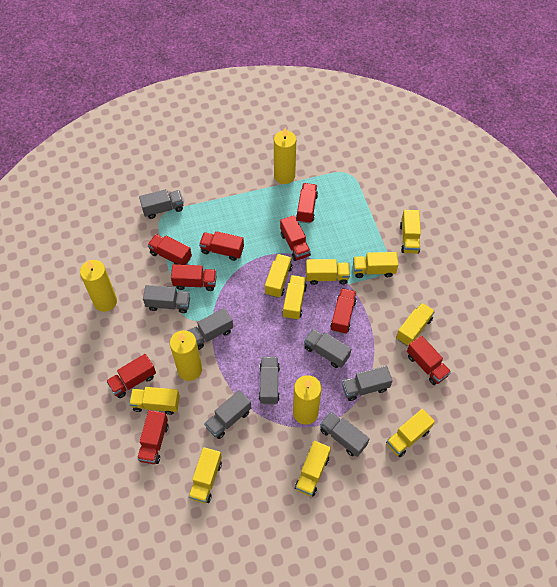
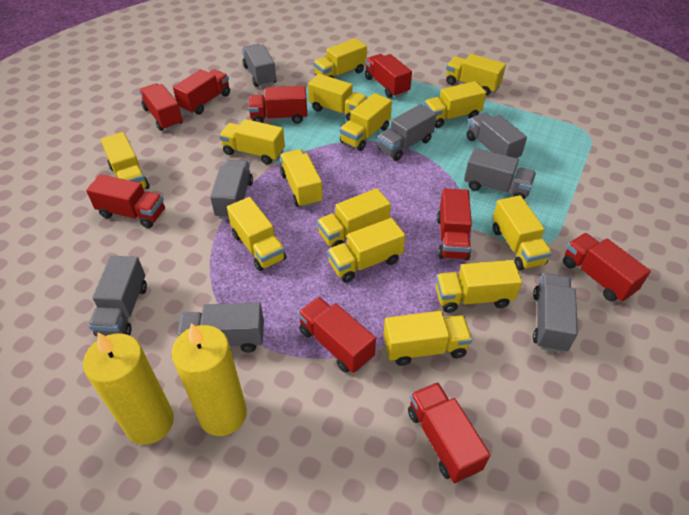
yellow candle: [80,260,117,312] [170,330,202,381] [274,127,296,184] [293,375,322,425] = 4 -> [83,332,174,445] [172,323,247,436] = 2
yellow truck: [129,387,180,415] [189,447,222,503] [265,254,293,298] [282,275,307,320] [295,441,331,497] [306,259,350,285] [353,252,398,278] [386,409,435,457] [396,303,435,347] [400,210,421,254] = 10 -> [101,132,150,189] [219,119,285,164] [227,197,286,271] [280,149,323,208] [308,74,368,121] [313,38,367,78] [317,188,391,247] [327,218,405,283] [340,93,392,151] [383,311,472,366] [424,81,486,128] [436,260,522,313] [446,54,506,95] [493,195,552,270] = 14

